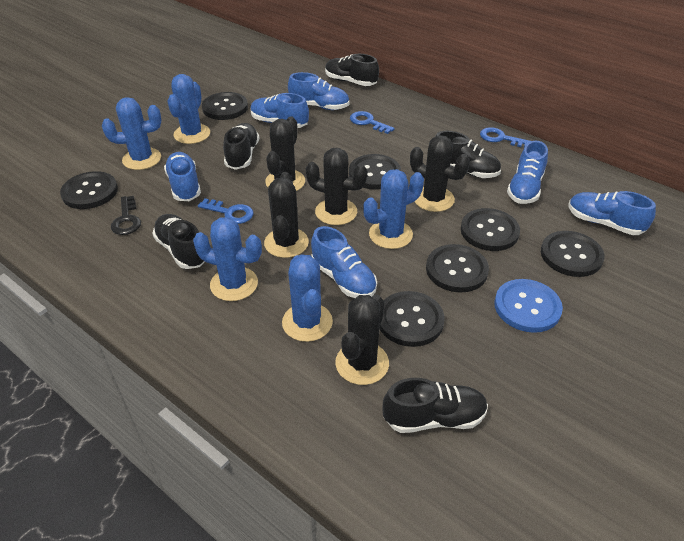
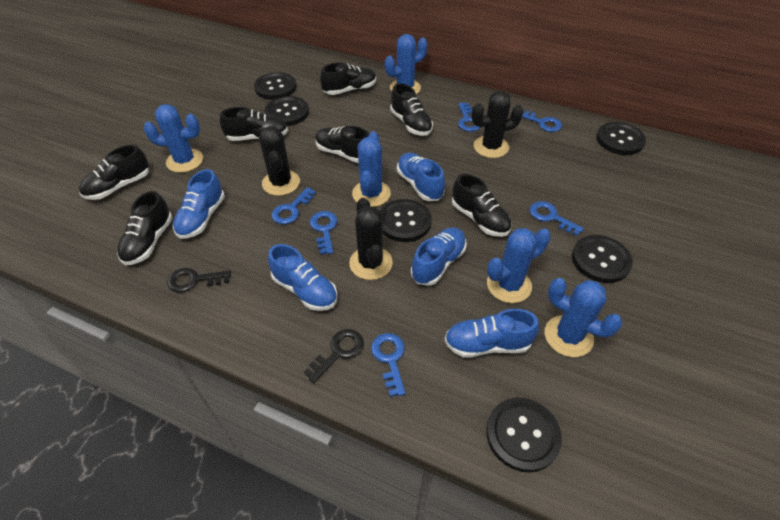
black button: [60,171,118,209] [202,92,248,120] [349,154,401,190] [379,291,444,347] [426,244,489,292] [461,208,520,251] [541,231,604,277] = 7 -> [254,72,297,100] [264,96,309,126] [380,199,432,242] [486,397,562,473] [572,235,633,283] [596,122,646,155] = 6
black cactus: [264,172,309,258] [265,116,305,191] [306,148,367,225] [335,295,389,385] [410,135,470,212] = 5 -> [259,126,300,196] [349,198,393,280] [472,91,523,158] = 3
black key: [111,196,141,235] = 1 -> [167,268,231,293] [304,329,364,383] = 2
black shoe: [152,214,205,269] [223,123,260,170] [325,54,379,86] [383,378,488,433] [435,131,501,178] = 5 -> [79,145,149,200] [117,191,173,265] [219,107,288,141] [315,126,369,163] [320,62,376,95] [390,83,433,136] [452,174,512,237] = 7
blue button: [494,279,563,333] = 1 -> none = 0
blue key: [198,198,254,224] [350,111,395,134] [480,127,531,148] = 3 -> [272,187,316,224] [310,211,338,254] [371,333,406,397] [458,103,480,132] [522,110,562,132] [530,201,584,236] = 6
blue shoe: [164,152,201,201] [250,93,309,128] [288,72,349,110] [311,226,377,298] [507,141,548,204] [569,191,656,235] = 6 -> [173,169,225,239] [268,244,337,311] [397,153,445,201] [411,227,467,286] [444,309,539,358] = 5

